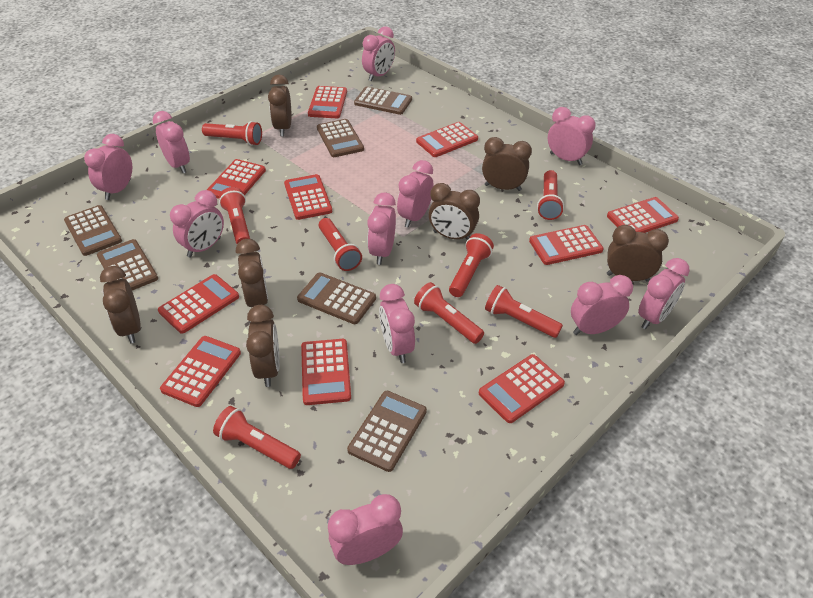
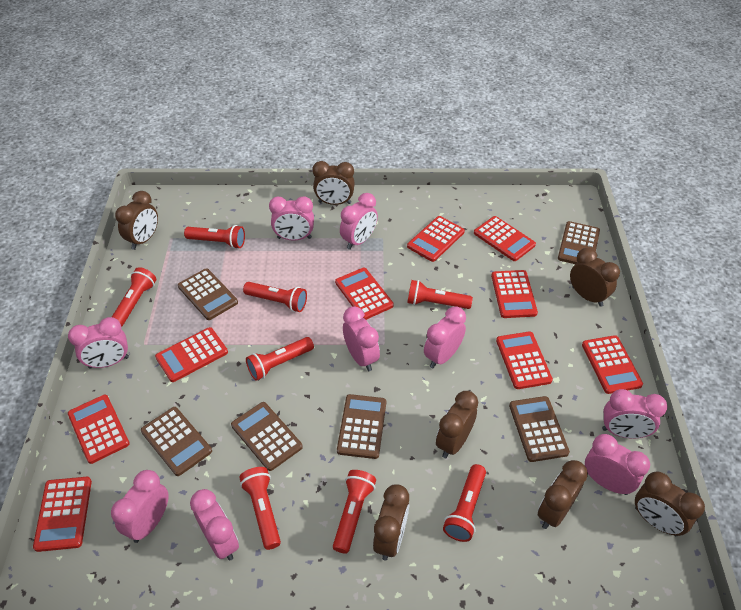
pink clock: [84,134,132,200] [153,111,190,173] [170,190,224,258] [328,494,403,565] [362,26,395,81] [367,192,396,265] [379,284,415,363] [397,160,434,228] [548,107,595,165] [571,275,633,335] [638,258,690,329] = 11 -> [68,317,129,369] [111,470,169,543] [190,489,239,561] [269,196,314,241] [340,193,378,250] [343,306,380,371] [424,307,466,368] [585,434,650,495] [602,389,667,438] = 9
red calculator: [158,274,239,334] [160,336,241,407] [207,159,266,199] [284,174,332,220] [301,339,351,405] [308,86,347,118] [416,122,478,157] [479,354,565,423] [529,225,604,265] [607,197,679,233] = 10 -> [33,477,92,552] [68,395,130,464] [155,327,228,382] [335,268,394,320] [407,216,465,262] [474,216,536,261] [491,270,538,318] [496,331,553,389] [582,335,643,394] = 9

